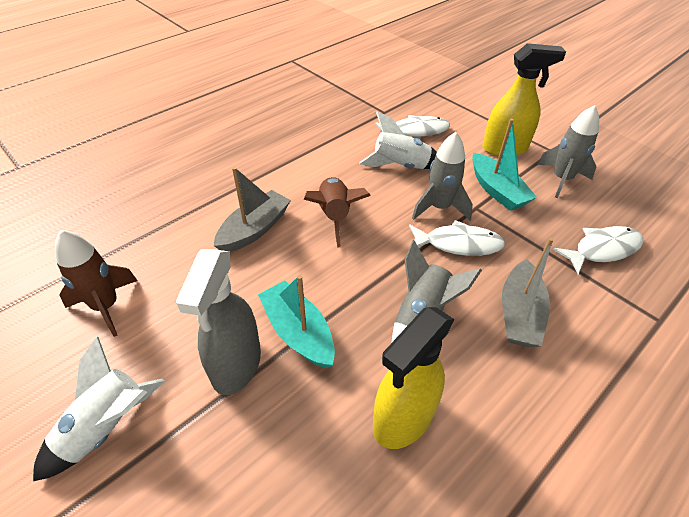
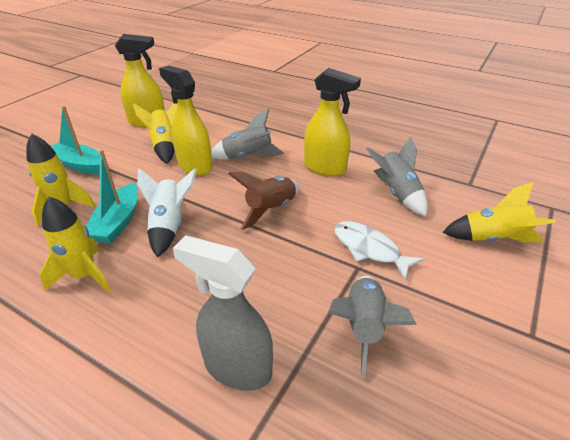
brown rocket: [55,230,138,337] [304,177,371,247] = 2 -> [228,172,299,230] = 1
grey boat: [214,167,291,252] [502,237,554,347] = 2 -> none = 0
white fish: [375,115,450,137] [409,220,505,256] [553,226,644,274] = 3 -> [334,221,424,280] = 1
white rocket: [33,337,164,481] [359,111,437,169] = 2 -> [137,168,197,258] = 1
yellow rocket: none = 0 -> [26,133,95,226] [40,196,111,292] [133,103,177,164] [443,182,556,243] = 4
yellow spray bottle: [373,307,454,449] [482,43,566,156] = 2 -> [115,34,165,127] [159,65,213,176] [304,68,361,176] = 3

